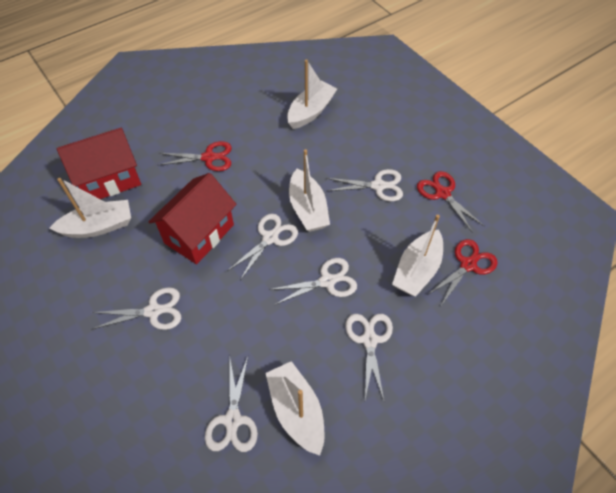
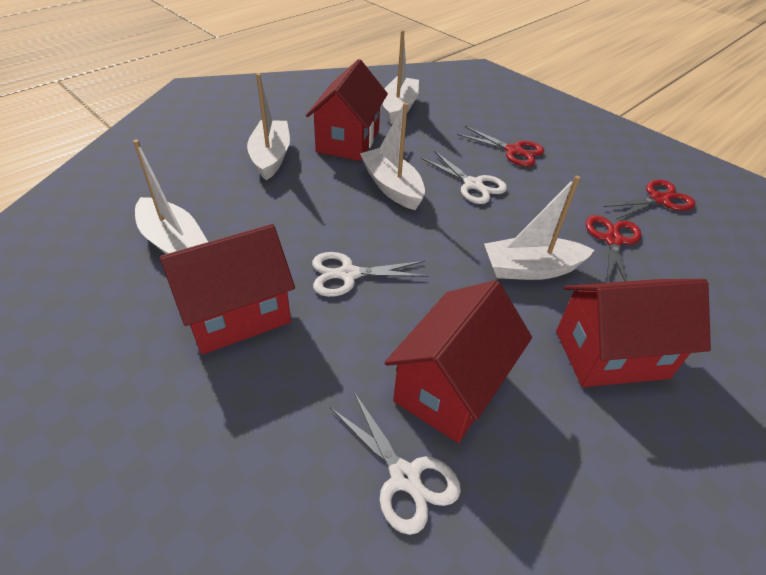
red house: [57,128,141,199] [148,173,237,264] = 2 -> [160,224,295,355] [306,59,388,161] [384,280,532,443] [556,279,711,387] = 4
white scissors: [91,287,181,330] [205,356,258,452] [227,214,298,280] [269,258,357,305] [326,169,403,201] [346,314,393,400] = 6 -> [312,252,429,297] [330,392,461,535] [421,151,507,204] = 3

